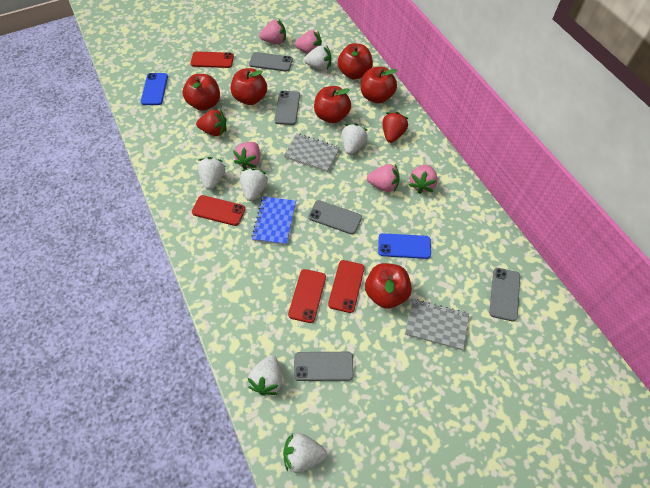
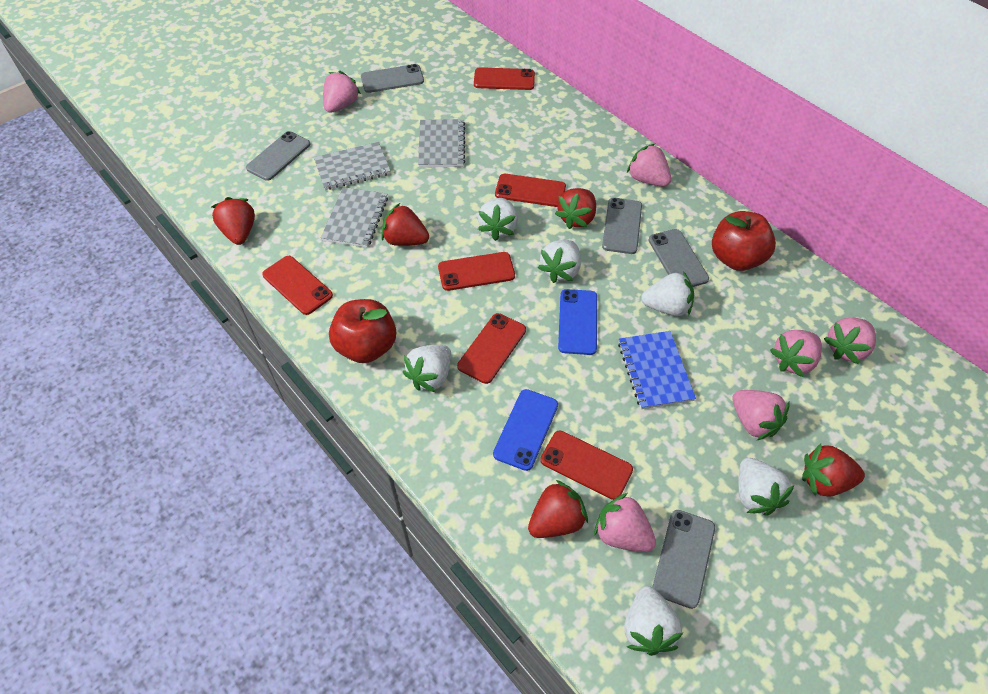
grey notebook: [284,134,340,172] [405,299,469,350] = 2 -> [314,142,391,190] [321,187,388,248] [418,119,465,168] = 3
pink strawberry: [233,142,260,169] [259,20,286,44] [295,30,322,54] [367,164,400,192] [409,165,438,194] = 5 -> [323,71,361,113] [594,493,656,552] [627,144,671,187] [732,390,790,440] [770,330,822,377] [824,318,876,364] = 6
red apple: [183,74,220,111] [231,68,267,105] [314,86,351,123] [338,43,373,80] [361,67,397,103] [365,263,412,309] = 6 -> [329,299,396,363] [712,211,776,271] = 2
red phone: [190,51,234,68] [192,195,245,226] [288,269,326,323] [328,260,365,313] = 4 -> [262,256,333,315] [438,252,515,291] [457,313,526,384] [474,67,535,90] [495,174,566,207] [540,431,633,500] = 6
red strawberry: [196,109,226,136] [382,112,409,143] = 2 -> [211,197,255,245] [381,203,429,246] [528,480,588,538] [555,188,596,229] [802,443,865,497] = 5

